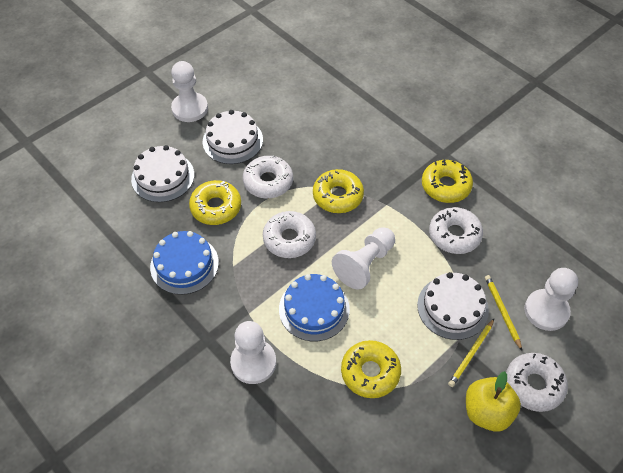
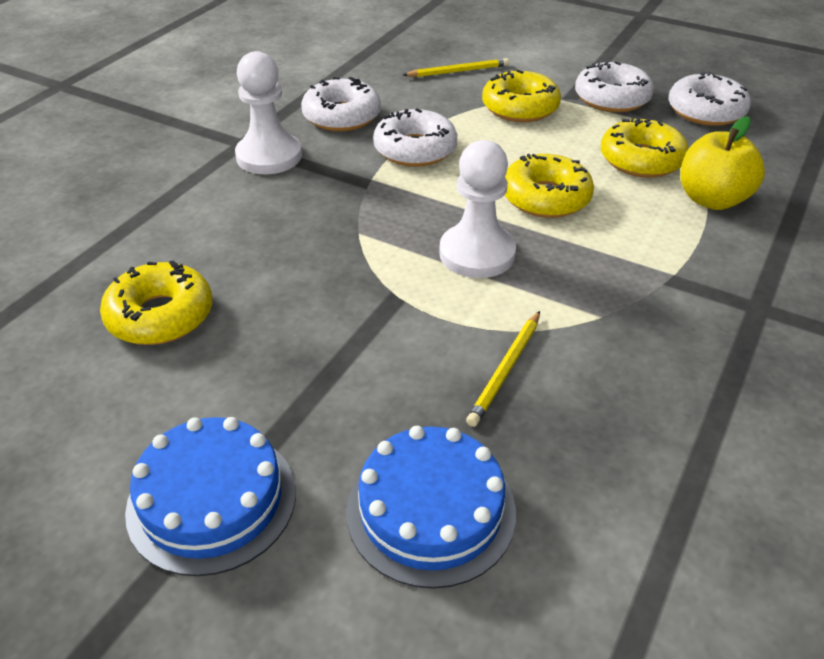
white cake: [131,145,194,202] [203,110,263,164] [417,272,489,340] = 3 -> none = 0
white pawn: [171,61,208,122] [230,321,276,384] [332,227,395,290] [524,268,578,331] = 4 -> [235,51,302,174] [439,140,516,278] = 2

